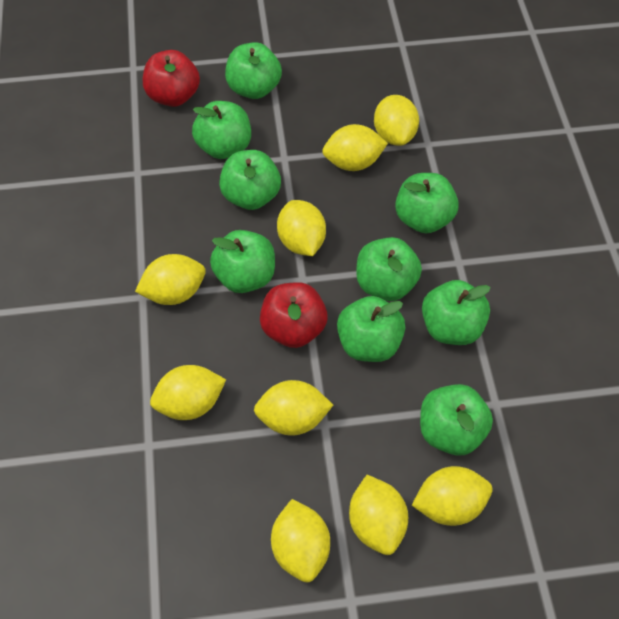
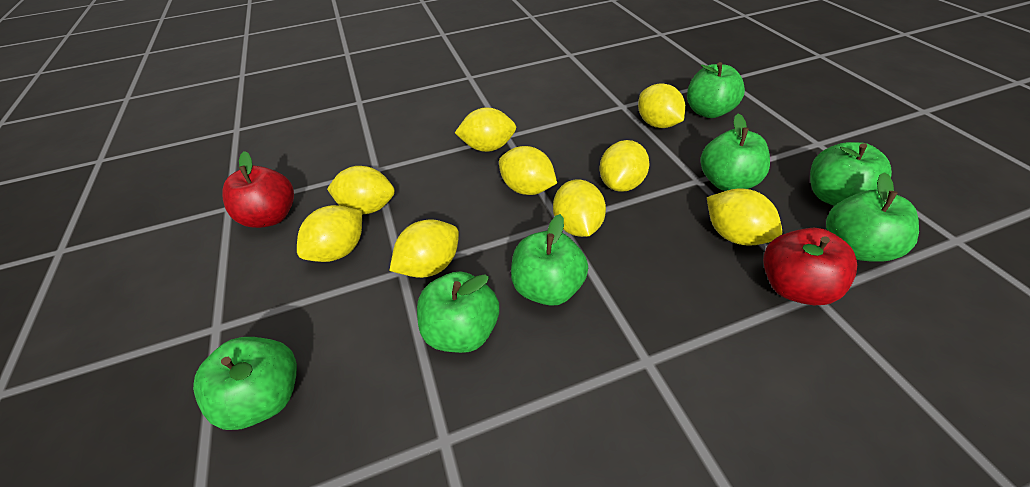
green apple: [192,101,251,159] [210,230,275,293] [219,150,281,210] [225,42,282,99] [337,296,405,362] [356,237,422,301] [395,173,459,233] [420,384,493,455] [422,280,491,345] = 9 -> [193,337,297,430] [417,272,499,353] [511,214,588,306] [687,62,745,118] [700,114,770,191] [810,142,892,206] [826,172,919,262] = 7

